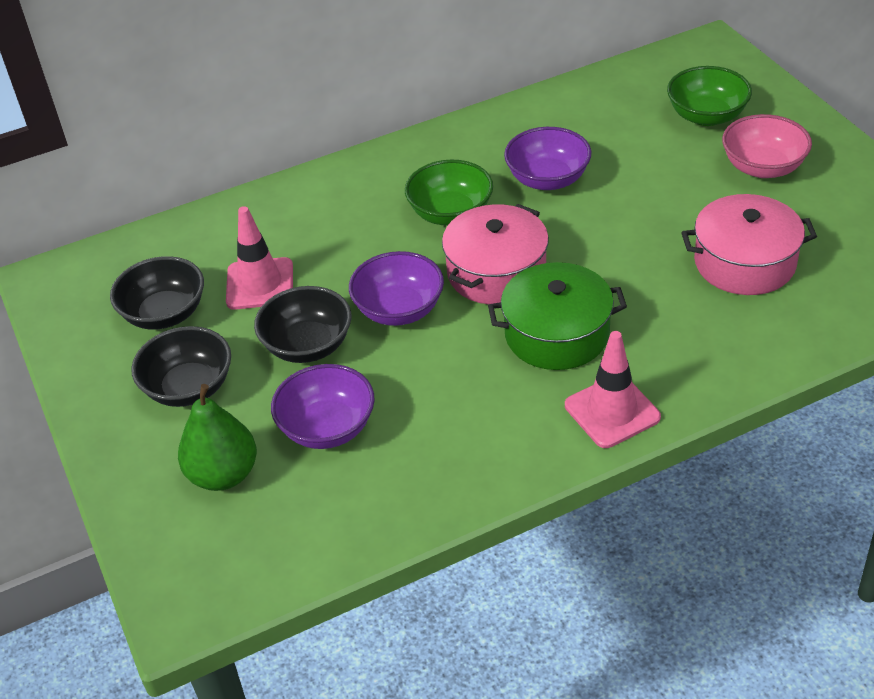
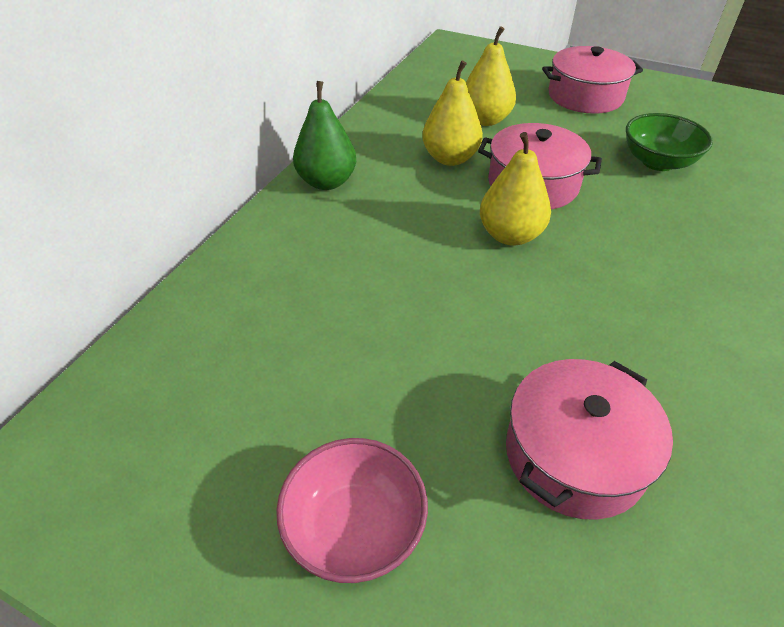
black bowl: [110,256,204,330] [131,326,231,407] [254,286,351,363] = 3 -> none = 0
green bowl: [405,160,493,226] [667,66,752,126] = 2 -> [626,113,713,171] = 1
green pot: [488,262,627,370] = 1 -> none = 0
pink pot: [442,204,549,304] [681,194,817,295] = 2 -> [478,123,602,209] [506,359,673,520] [542,46,643,114] = 3
pink traffic cone: [226,206,293,310] [565,331,661,448] = 2 -> none = 0
purple bowl: [271,364,375,449] [349,251,444,326] [504,127,591,190] = 3 -> none = 0
yellow pear: none = 0 -> [422,60,483,166] [466,26,516,126] [480,132,551,246] = 3

